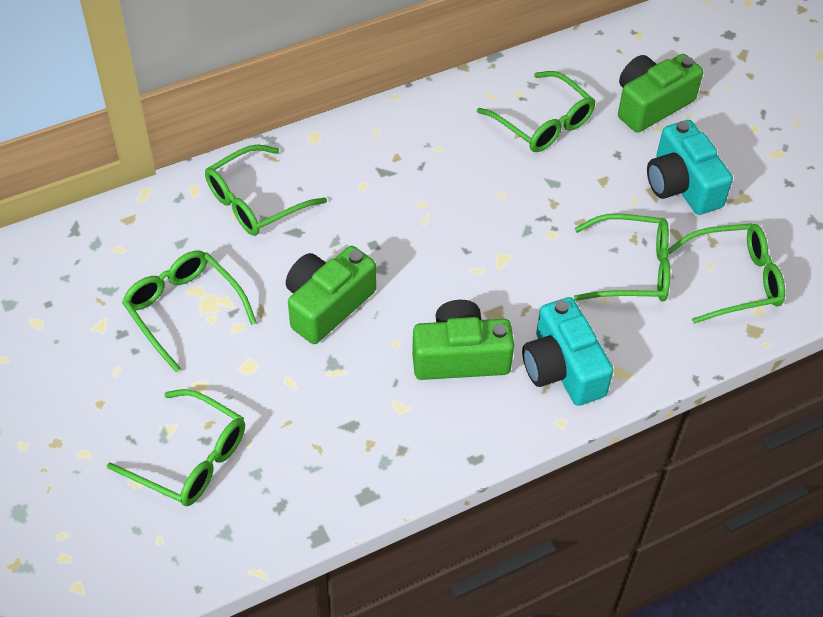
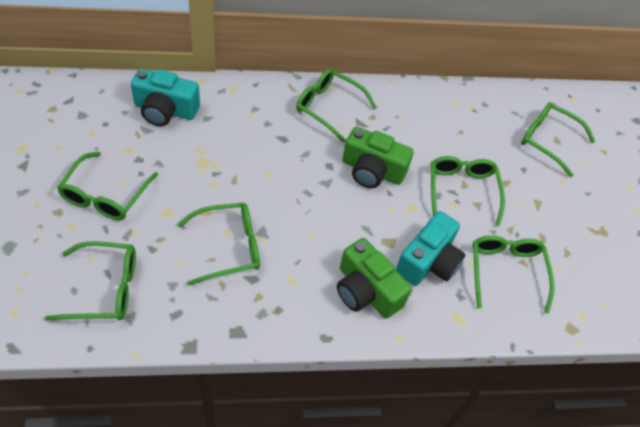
green camera: [286,246,376,344] [412,300,514,380] [618,54,703,133] = 3 -> [337,238,412,318] [342,126,414,188] = 2
green glasses: [107,389,245,506] [122,250,257,372] [205,144,327,236] [477,71,595,152] [574,214,670,302] [667,223,785,324] = 6 -> [45,241,136,321] [57,152,158,220] [178,202,260,286] [296,69,377,143] [431,156,505,226] [472,235,555,314] [521,102,595,177] = 7

